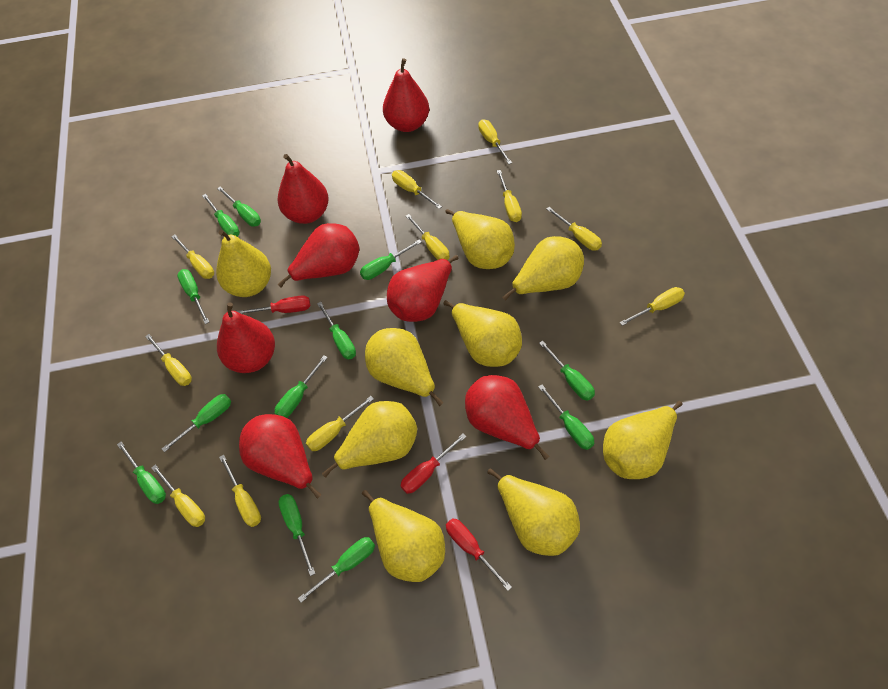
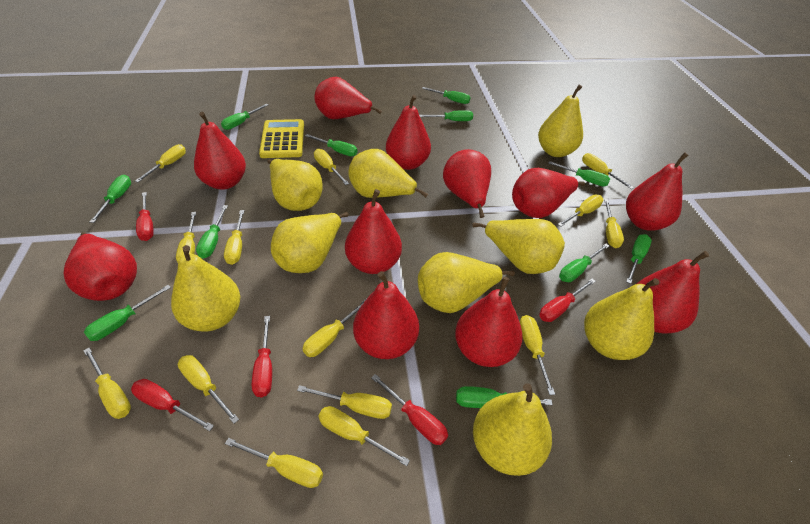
green screwdriver: [117,442,166,504] [162,394,231,452] [177,269,209,324] [202,194,240,237] [217,186,261,227] [275,356,328,418] [278,494,315,576] [298,537,375,603] [317,302,356,360] [360,240,421,280] [538,385,594,450] [539,341,595,401] = 12 -> [84,285,171,341] [90,175,131,223] [196,205,228,259] [221,104,268,130] [305,134,357,156] [419,110,473,121] [422,87,471,104] [456,386,552,408] [549,161,610,186] [559,244,609,282] [626,234,652,284] = 11
red pear: [217,302,275,373] [239,414,322,499] [277,154,329,224] [278,223,359,288] [383,58,429,132] [387,255,458,322] [465,375,549,460] = 7 -> [63,232,137,301] [194,112,246,190] [315,77,382,119] [345,189,402,274] [353,271,419,359] [386,95,431,170] [443,149,491,218] [455,277,523,367] [512,168,585,218] [626,152,688,231] [637,251,709,333] = 11
red screwdriver: [237,296,310,314] [400,434,467,494] [446,518,512,591] = 3 -> [131,379,214,431] [136,192,154,241] [252,316,272,397] [371,374,448,445] [539,279,596,322] = 5
yellow calculator: none = 0 -> [259,119,304,158] = 1
yellow screwdriver: [145,334,192,386] [151,465,205,527] [171,235,214,279] [219,455,261,527] [306,396,374,451] [392,170,442,209] [406,214,449,260] [478,119,512,164] [497,170,522,222] [547,207,602,251] [619,287,685,326] = 11 -> [83,348,131,419] [135,144,186,182] [176,212,196,263] [178,355,239,424] [224,210,244,265] [225,438,323,488] [297,385,392,419] [303,299,366,357] [314,149,349,185] [318,406,410,466] [520,315,555,395] [558,195,603,227] [582,153,634,189] [604,199,624,248] = 14

